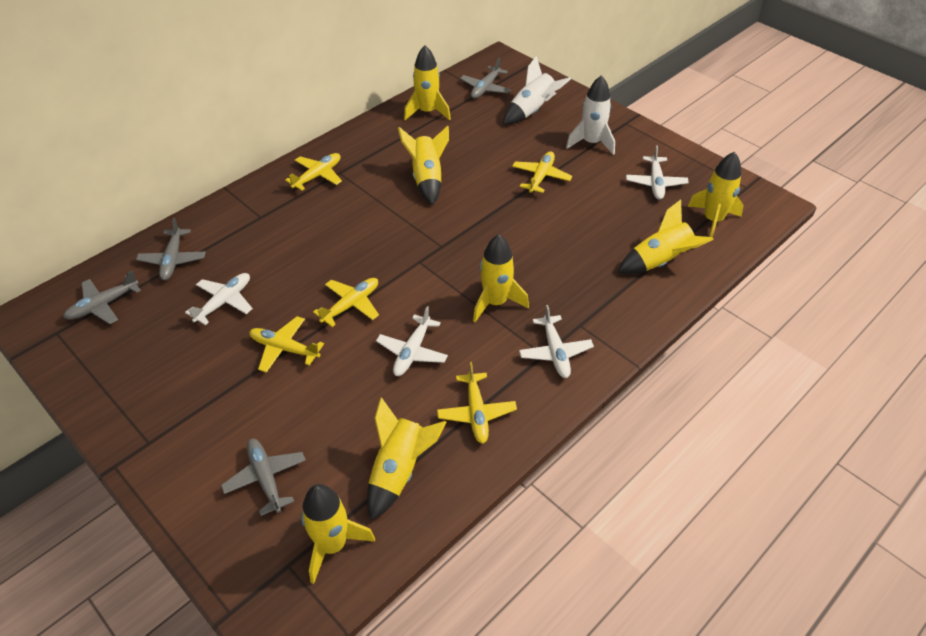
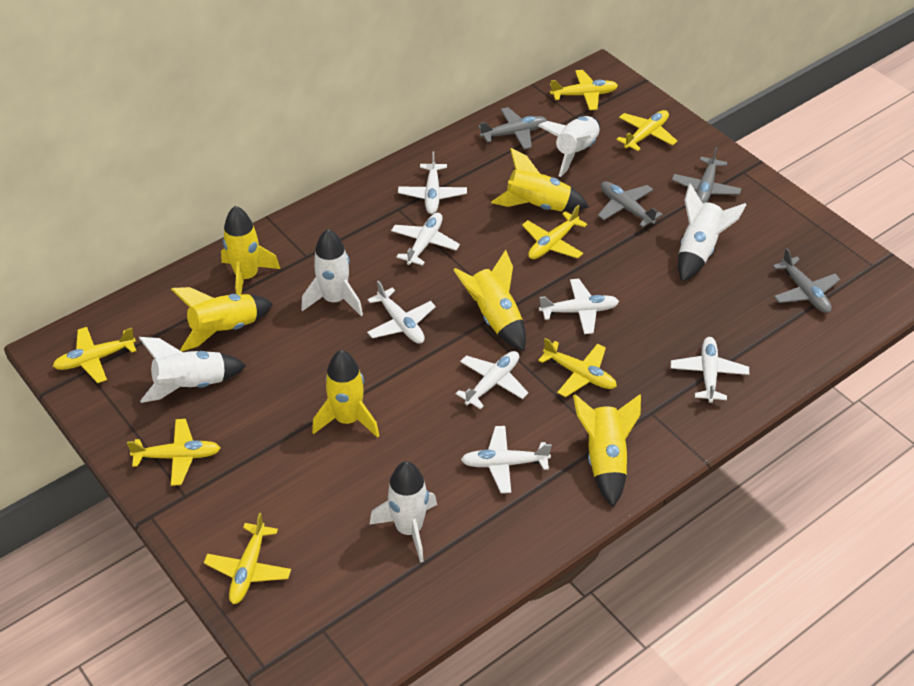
white plane: [185,273,253,325] [376,306,448,376] [519,305,594,378] [626,145,689,200] = 4 -> [367,280,436,344] [391,213,460,266] [398,151,467,214] [456,351,528,409] [461,426,552,493] [539,279,619,334] [671,337,749,403] = 7
white rocket: [503,56,571,125] [566,75,615,155] = 2 -> [139,337,246,403] [301,229,363,316] [369,461,437,563] [538,116,600,177] [678,183,747,282] = 5
yellow plane: [249,316,324,373] [285,153,342,191] [313,278,379,327] [437,362,517,444] [512,151,572,193] = 5 -> [53,327,136,383] [127,419,220,486] [204,513,291,604] [522,205,587,259] [538,338,617,397] [550,70,618,110] [616,110,677,151] = 7
yellow rocket: [301,484,375,584] [367,397,447,521] [398,126,449,205] [404,46,451,120] [473,234,529,322] [618,199,714,274] [688,152,744,237] = 7 -> [171,287,273,351] [221,206,280,295] [312,350,379,438] [453,250,526,351] [491,148,589,212] [573,394,641,507] = 6

